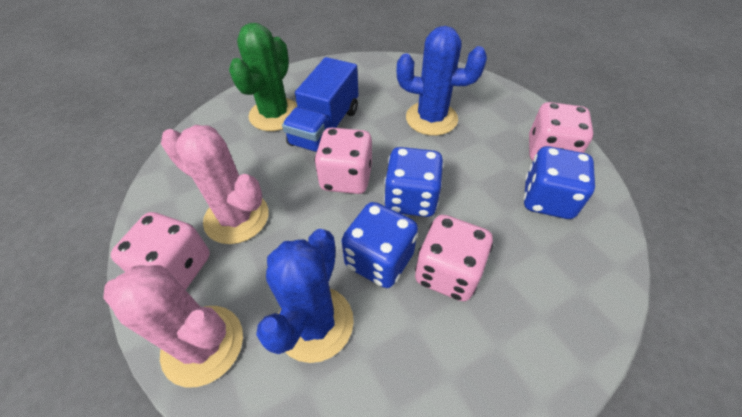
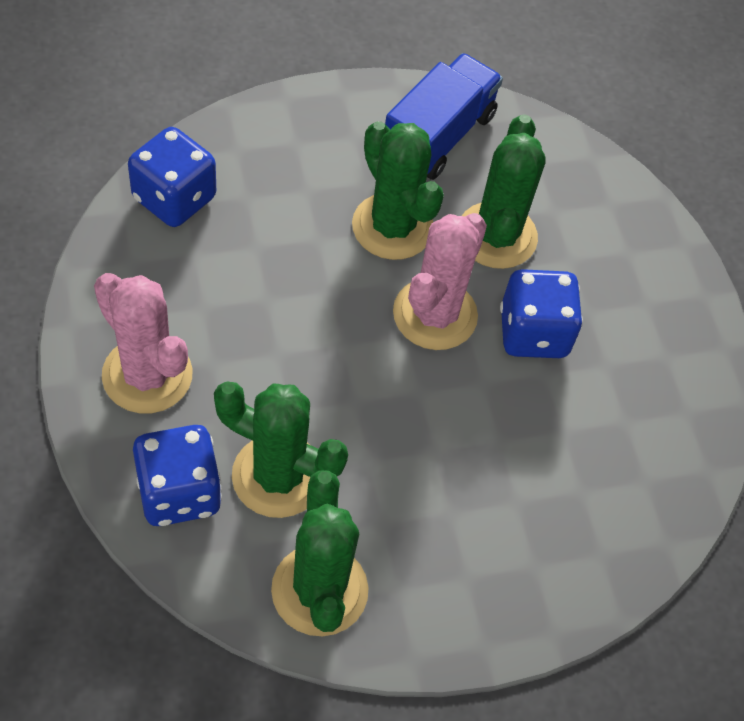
blue cactus: [256,229,354,363] [397,26,487,136] = 2 -> none = 0
green cactus: [229,23,297,131] = 1 -> [214,382,348,518] [271,470,369,636] [352,121,444,260] [462,114,546,269] = 4
pink dice: [111,212,210,290] [314,127,372,194] [415,215,493,301] [529,102,593,161] = 4 -> none = 0

